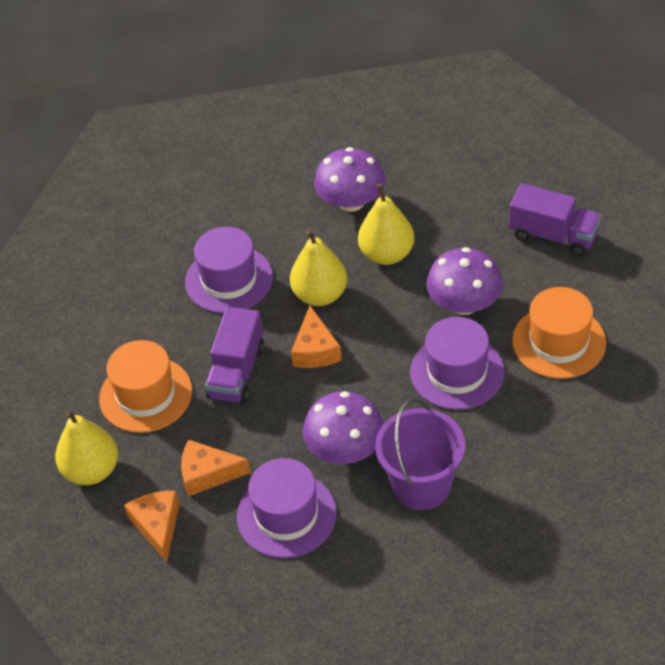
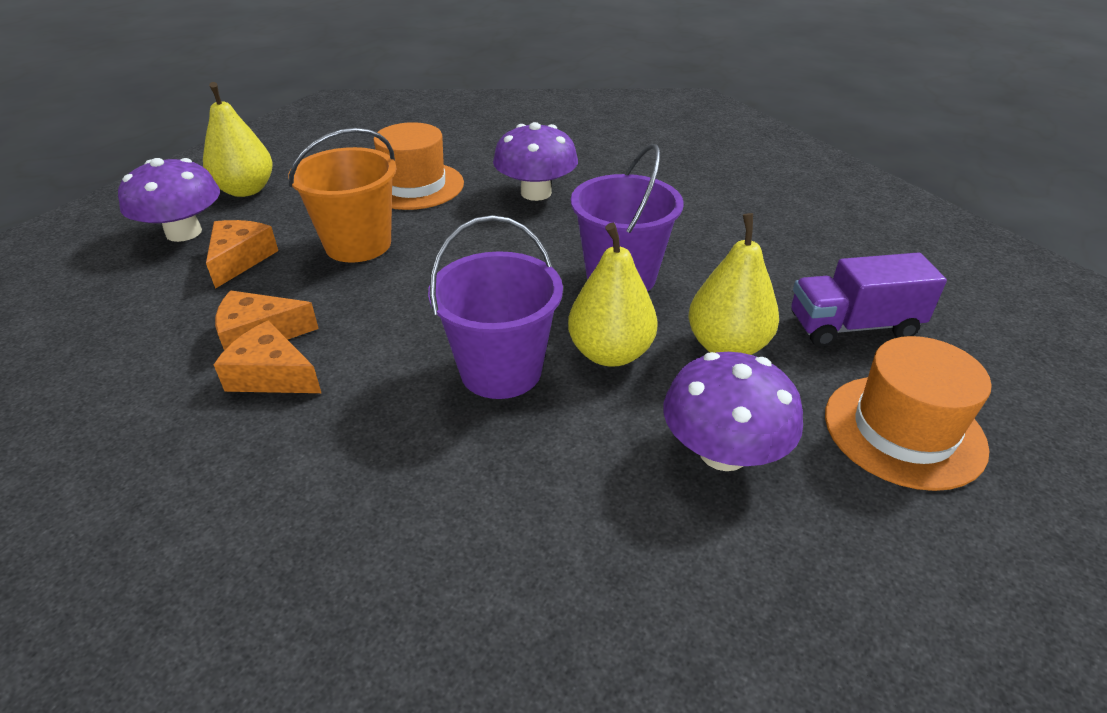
orange bucket: none = 0 -> [288,128,396,263] = 1
purple bucket: [375,398,465,510] = 1 -> [428,215,563,399] [571,144,683,292] = 2
purple hat: [185,227,273,313] [237,458,337,558] [410,317,505,410] = 3 -> none = 0
purple truck: [205,307,264,404] [509,183,601,257] = 2 -> [791,252,947,347] = 1

